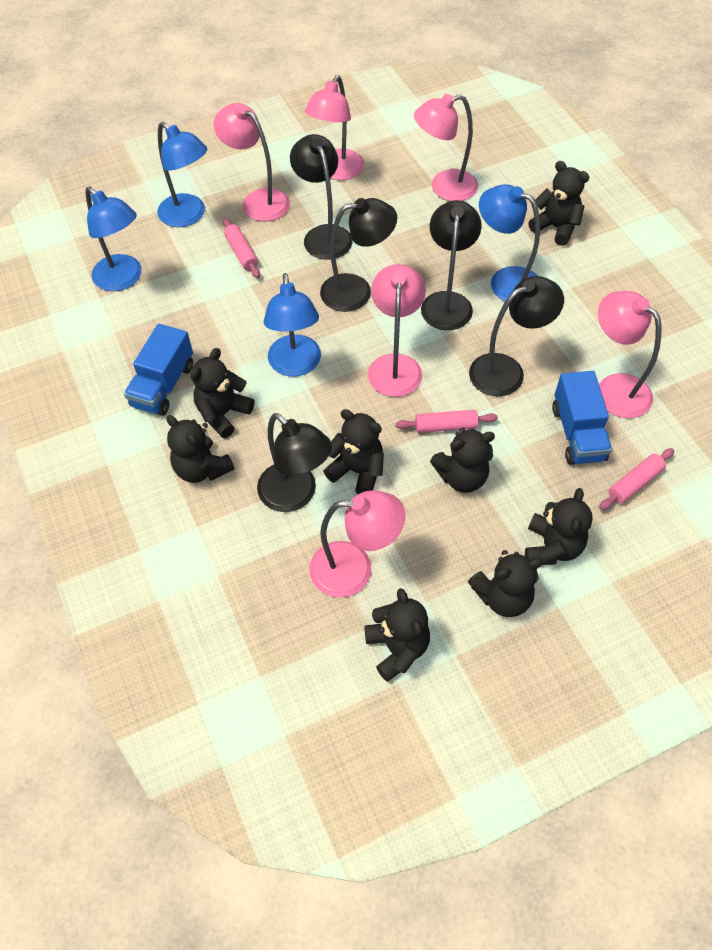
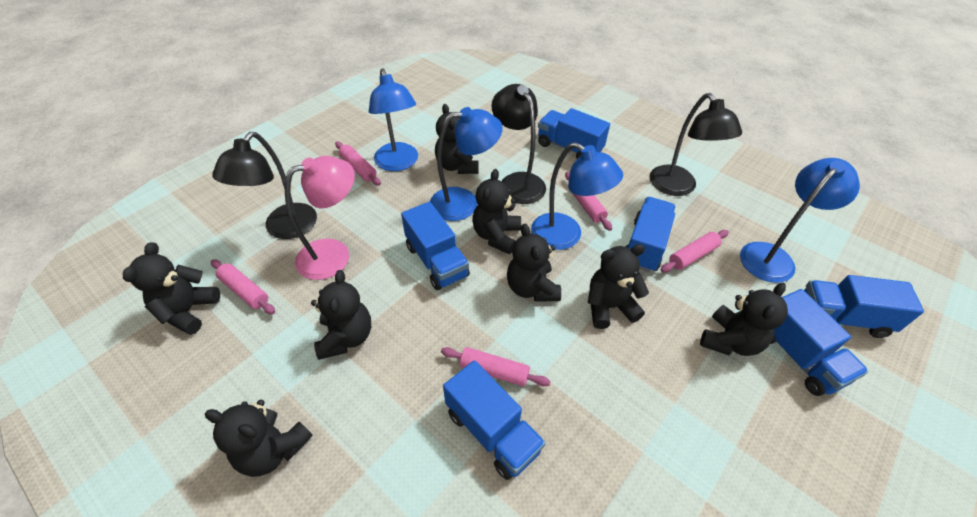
black lamp: [257,413,332,512] [290,134,352,260] [320,198,397,312] [421,200,482,330] [469,276,564,396] = 5 -> [212,132,317,239] [491,84,546,204] [650,93,742,196] = 3
blue truck: [124,324,193,416] [552,371,612,464] = 2 -> [401,202,470,290] [443,360,546,480] [538,108,610,159] [626,197,676,272] [770,289,868,396] [804,275,924,338] = 6
pink lamp: [213,103,290,221] [305,75,364,180] [309,490,405,598] [368,264,426,397] [414,94,478,201] [598,291,661,418] = 6 -> [285,156,355,280] = 1
pink rolling pin: [223,218,260,278] [395,410,498,433] [599,448,674,510] = 3 -> [211,259,275,314] [335,142,381,186] [441,347,551,386] [565,172,612,231] [661,230,729,273] = 5

